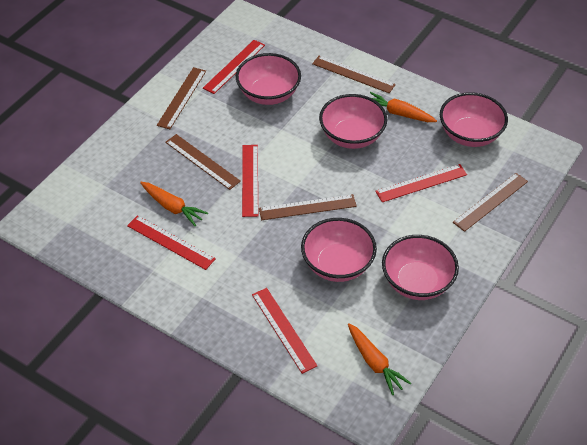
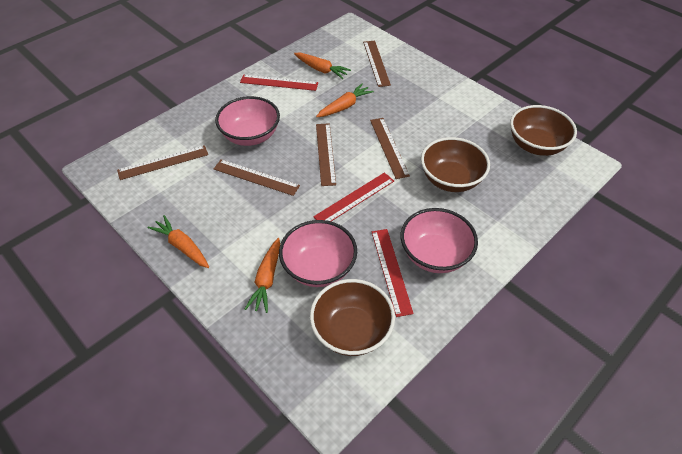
brown bowl: none = 0 -> [310,279,395,356] [421,137,490,192] [510,105,577,156] = 3
orange carrot: [140,182,208,226] [348,323,411,395] [370,92,437,122] = 3 -> [147,215,209,268] [245,238,280,313] [294,53,351,79] [316,83,374,117] = 4
pink bowl: [236,53,301,105] [301,218,377,282] [319,94,387,149] [382,235,459,300] [440,92,508,147] = 5 -> [215,96,280,146] [279,220,357,287] [401,208,478,273] = 3
red ruler: [127,215,216,270] [203,40,265,94] [242,145,258,217] [252,288,317,374] [375,164,467,202] = 5 -> [240,75,318,91] [313,172,394,221] [372,229,414,317] = 3

